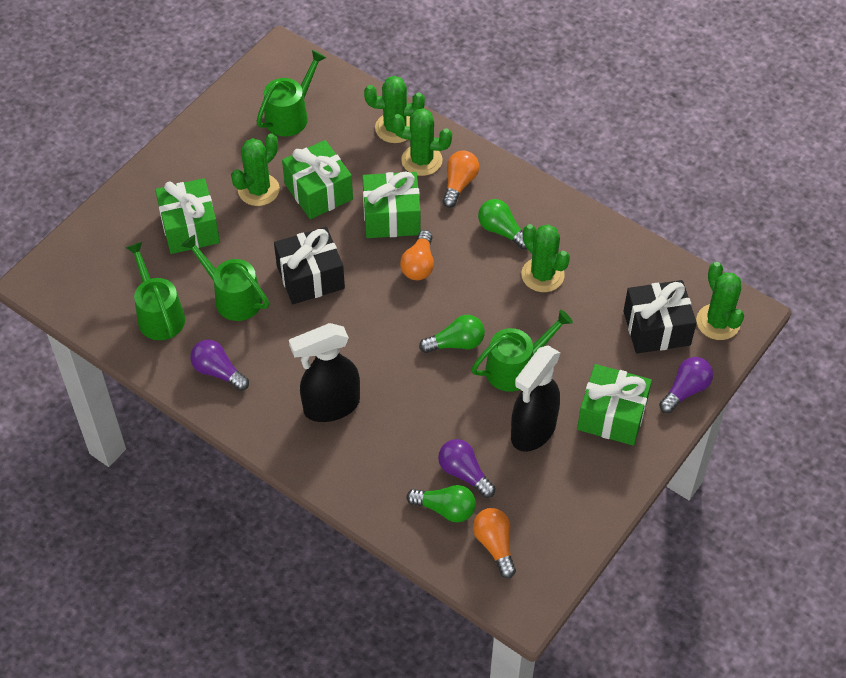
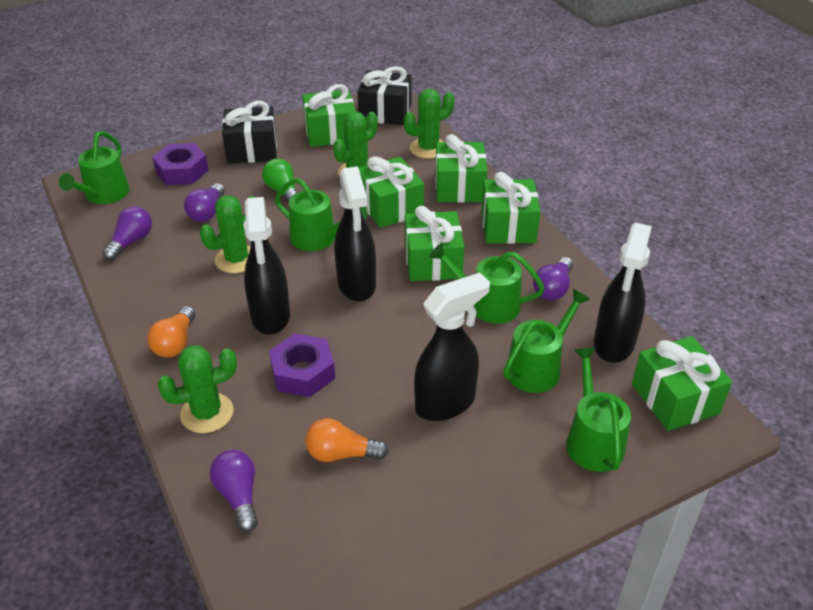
black spray bottle: [289,323,360,422] [511,346,560,452] = 2 -> [243,197,290,335] [334,166,376,301] [414,273,490,421] [594,223,652,363] = 4
green cactus: [231,133,280,206] [364,76,425,143] [392,108,452,176] [521,224,570,292] [696,262,744,340] = 5 -> [157,345,237,433] [200,195,255,273] [333,111,378,176] [404,89,454,159] = 4
green gift: [155,178,220,254] [282,140,353,219] [362,171,421,238] [577,364,652,446] = 4 -> [302,84,356,147] [359,156,424,228] [405,206,464,281] [435,134,487,203] [482,172,541,244] [632,336,732,431] = 6
green light bulb: [407,485,476,522] [419,315,485,353] [478,199,527,250] = 3 -> [262,158,298,203] = 1
green watering can: [126,242,185,340] [181,235,269,321] [256,50,326,137] [471,310,573,392] = 4 -> [59,131,130,204] [275,178,368,251] [429,243,545,324] [503,289,590,393] [566,347,631,472] = 5
orange light bulb: [400,230,434,280] [442,150,479,208] [473,508,516,578] = 3 -> [148,306,195,357] [306,418,389,462] = 2
purple light bulb: [190,340,249,391] [438,439,496,498] [659,357,713,413] = 3 -> [102,206,152,260] [184,183,225,222] [210,450,258,532] [533,257,573,300] = 4
purple nut: none = 0 -> [152,143,208,185] [269,333,335,397] = 2

